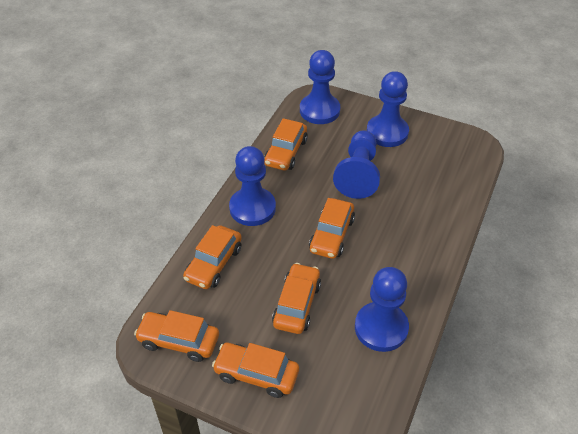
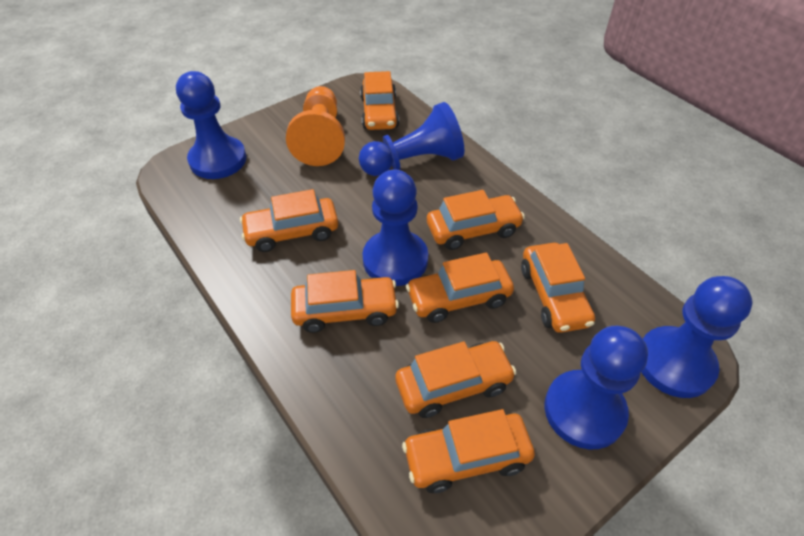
orange car: [134,310,219,362] [183,225,242,289] [212,343,299,398] [264,118,308,171] [272,263,321,334] [309,198,355,259] = 6 -> [240,189,338,252] [291,270,399,333] [360,71,399,130] [395,341,516,418] [402,409,535,493] [406,252,514,323] [427,190,525,250] [521,243,595,333] = 8
orange pawn: none = 0 -> [286,86,345,166] = 1

